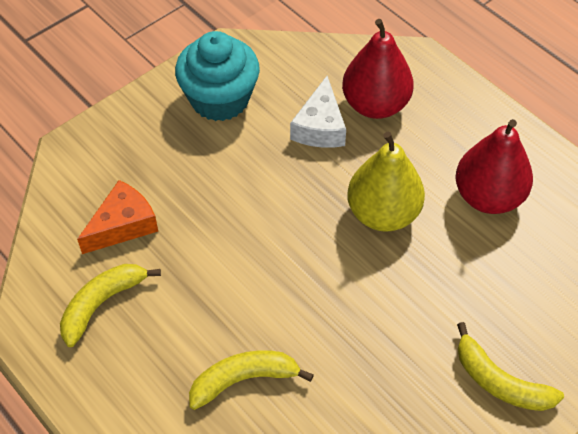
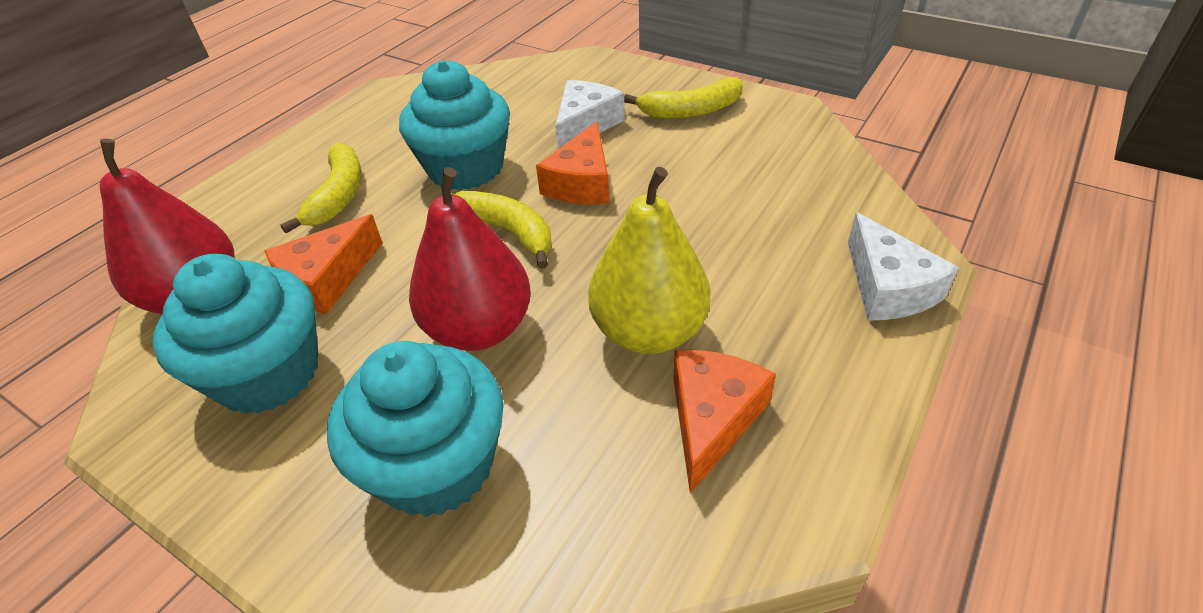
orange cheese: [77,180,158,254] = 1 -> [264,214,383,314] [536,121,609,204] [673,350,776,493] = 3
turquoise cupcake: [175,31,260,121] = 1 -> [153,254,318,414] [327,341,504,517] [399,60,510,190] = 3
white cheese: [290,76,346,148] = 1 -> [555,80,625,149] [848,212,959,321] = 2

